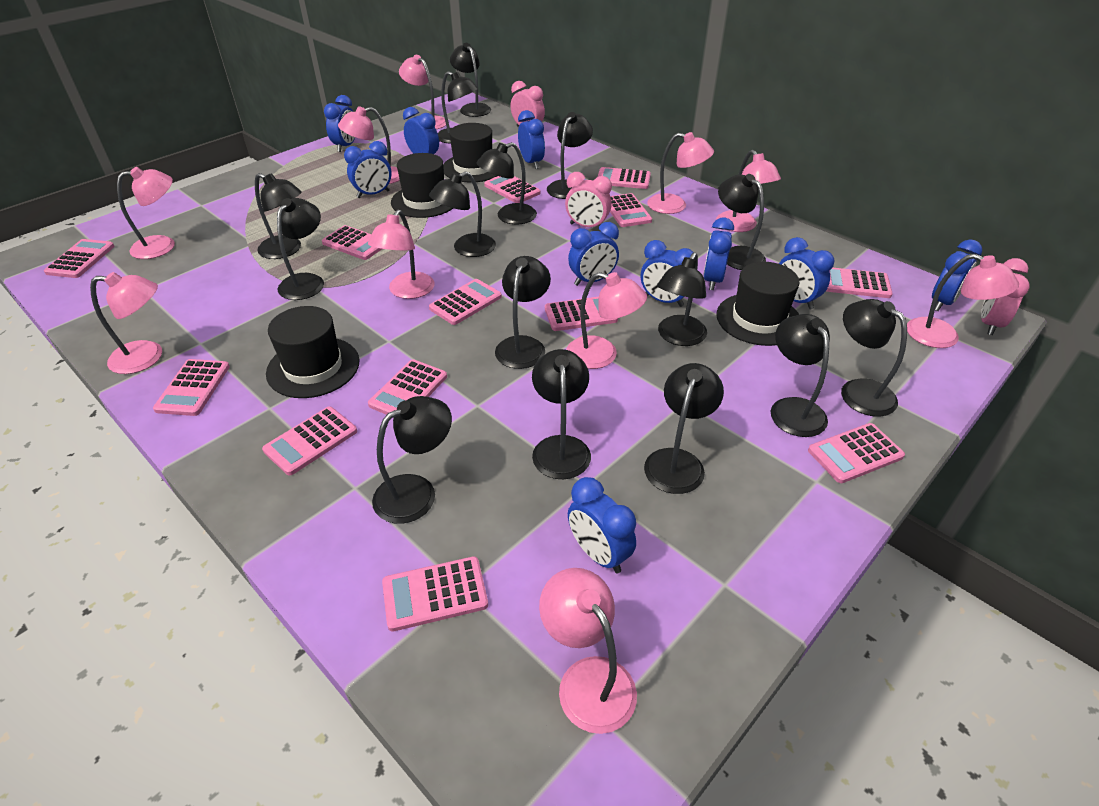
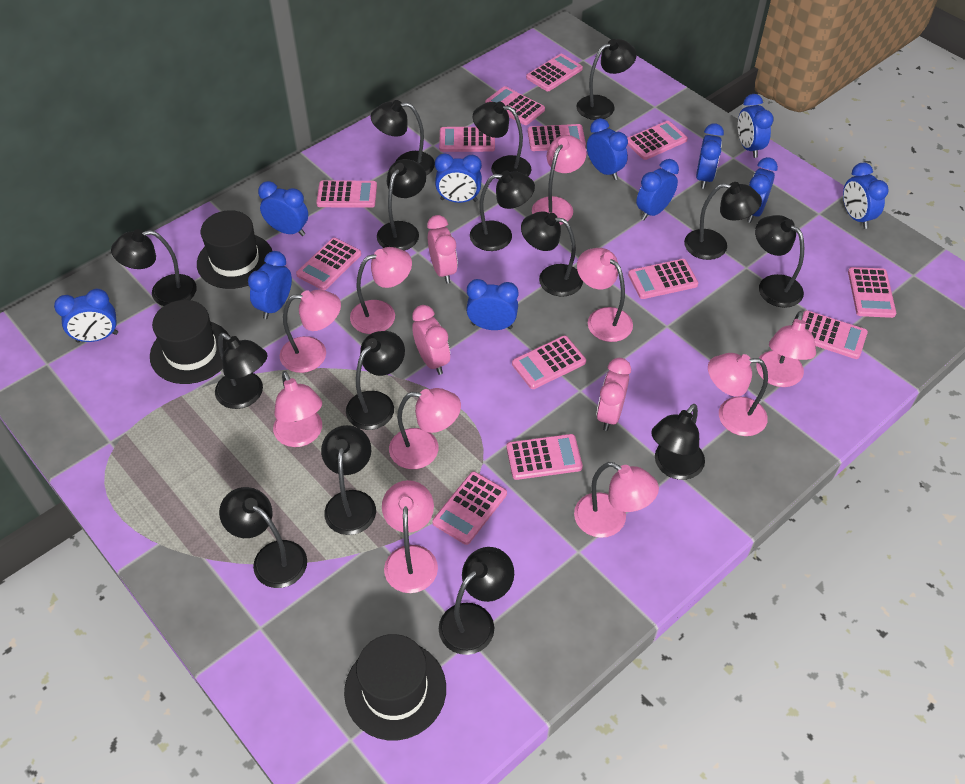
black hat: [266,306,360,398] [391,153,453,218] [443,123,497,183] [716,262,800,346] = 4 -> [150,300,230,384] [197,210,272,289] [344,634,446,740] = 3
blue clock: [324,95,355,152] [344,141,392,198] [403,107,439,154] [518,110,545,169] [568,222,619,286] [568,477,636,574] [641,240,694,307] [703,217,734,290] [779,237,834,310] [932,239,982,311] = 10 -> [54,289,118,343] [248,251,292,319] [258,181,308,236] [435,153,482,203] [466,279,518,330] [587,118,628,180] [636,159,679,220] [696,124,724,189] [738,94,774,158] [747,157,778,223] [843,163,889,229] = 11

